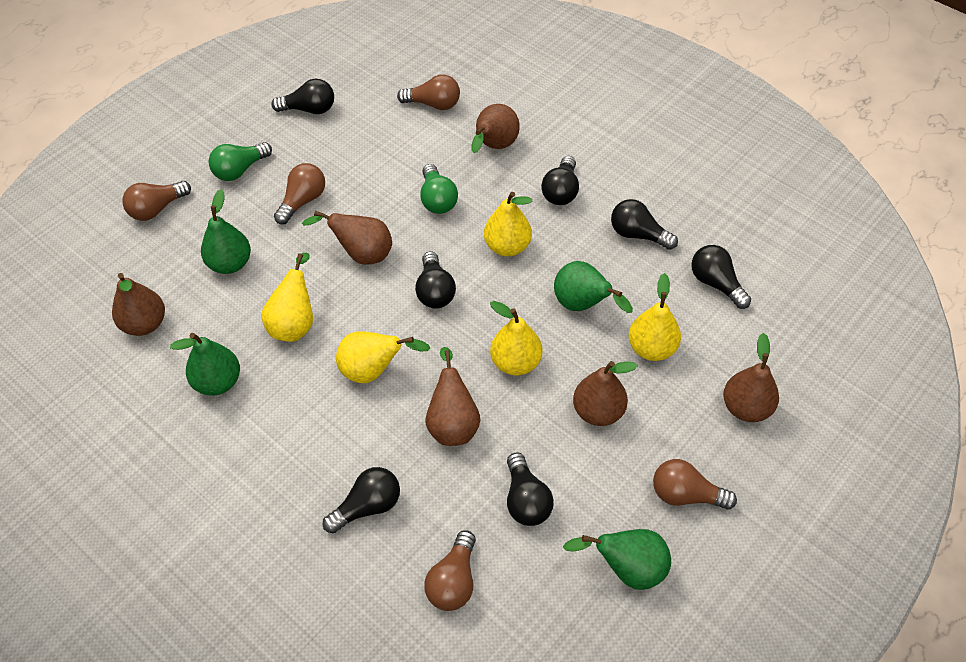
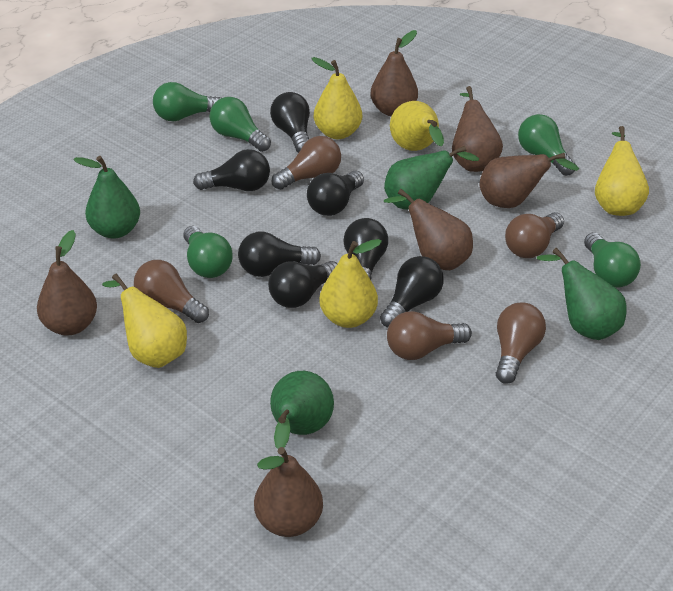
green light bulb: [208,142,272,181] [420,164,458,214] = 2 -> [153,82,221,121] [184,226,233,278] [210,97,271,152] [518,114,576,176] [584,233,641,288] = 5

